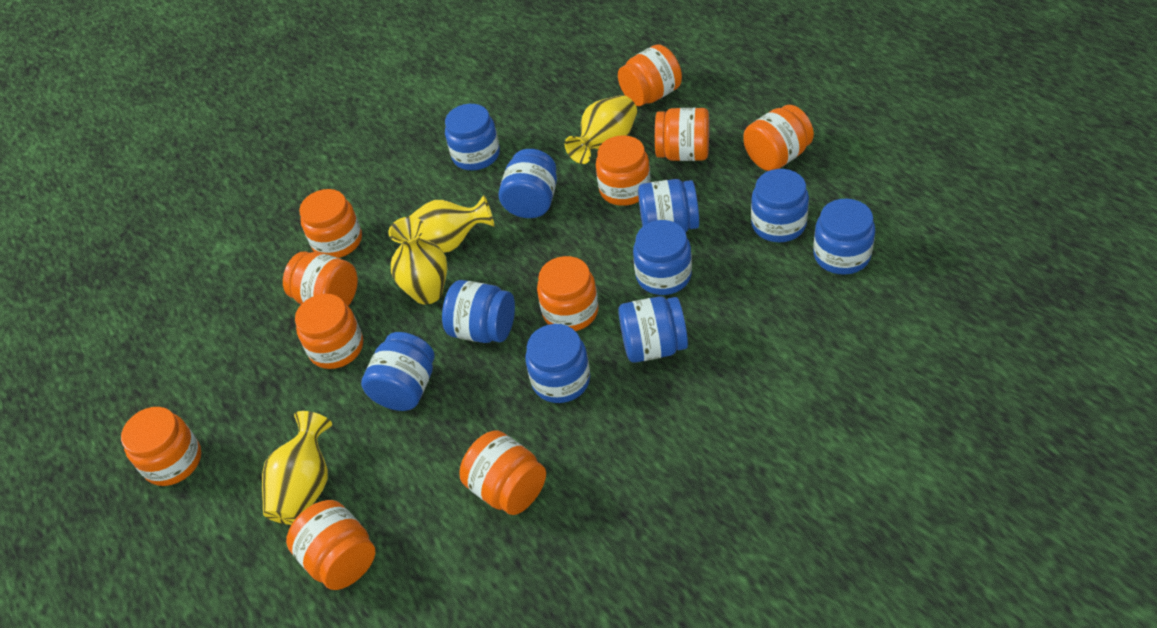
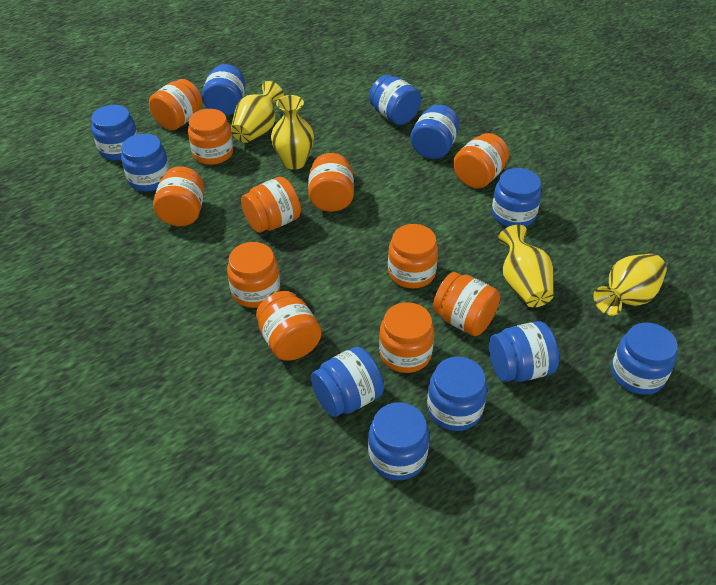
blue jar: [361,332,435,411] [442,280,515,343] [445,104,500,170] [499,149,557,218] [525,324,590,403] [618,296,688,363] [633,220,692,295] [638,179,699,232] [751,169,809,242] [813,199,875,275] = 10 -> [91,105,138,160] [121,134,170,192] [202,64,245,116] [311,346,384,417] [368,402,429,480] [369,75,421,125] [410,105,459,159] [427,357,487,431] [489,321,559,382] [492,168,542,227] [611,323,678,395] = 11

